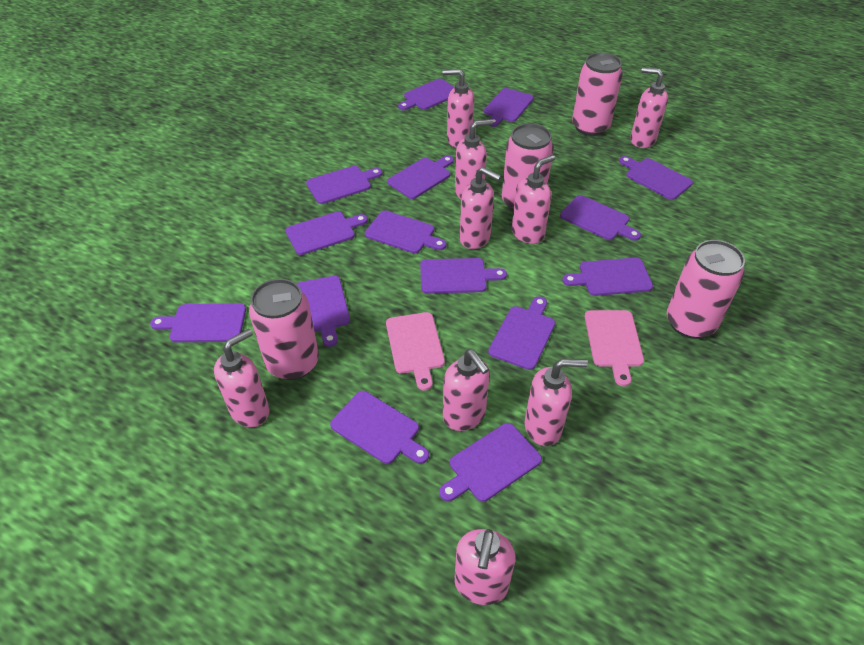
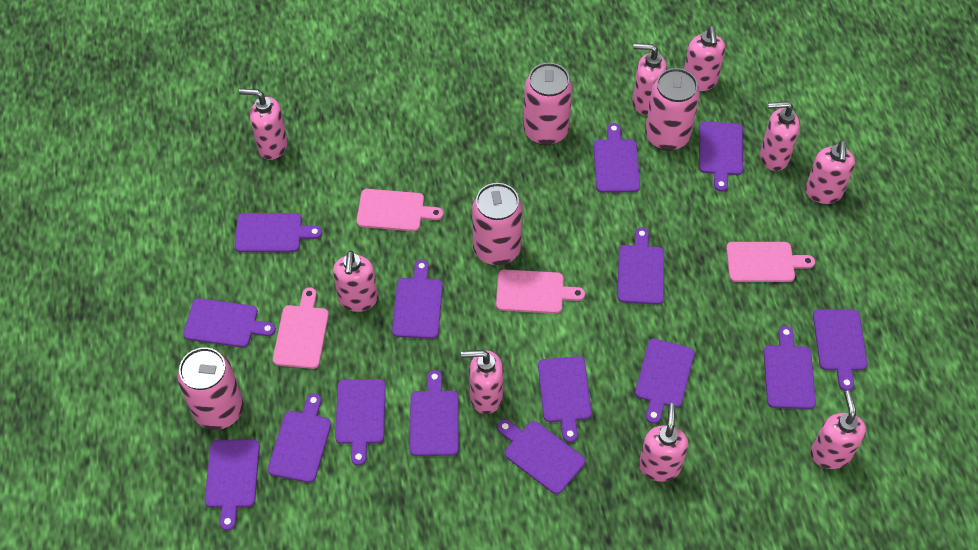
pink cutting board: [386,312,445,390] [585,310,644,387] = 2 -> [273,287,329,369] [356,189,443,231] [496,269,585,314] [726,242,815,282] = 4

